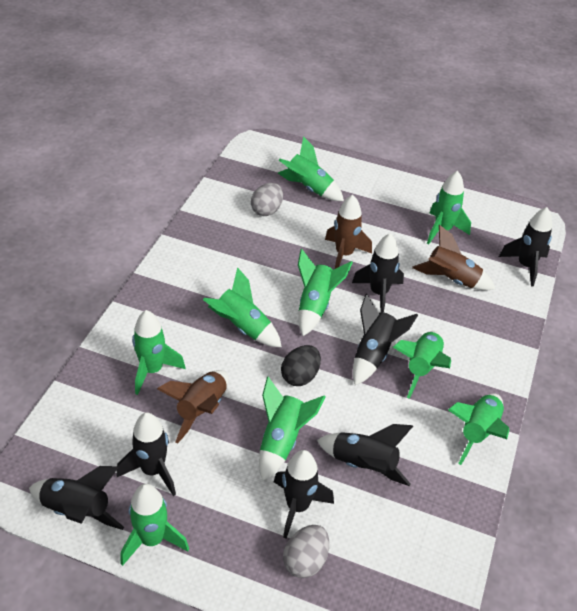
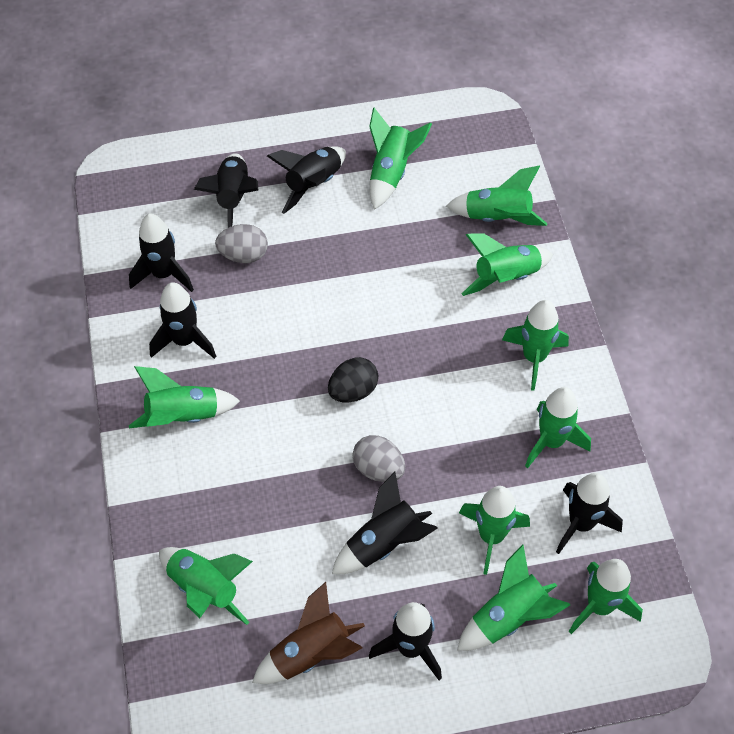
brown rocket: [157,370,229,443] [325,195,372,269] [412,225,495,291] = 3 -> [252,582,365,684] = 1
green rocket: [120,484,189,566] [132,310,185,395] [203,267,282,347] [259,377,326,482] [278,136,344,201] [298,249,353,336] [393,331,451,399] [427,171,471,244] [448,393,509,465] = 9 -> [129,366,240,428] [159,547,253,625] [369,108,432,210] [446,166,547,226] [457,544,570,651] [459,486,530,575] [462,233,553,296] [502,300,569,391] [525,387,591,468] [569,559,643,634] = 10

